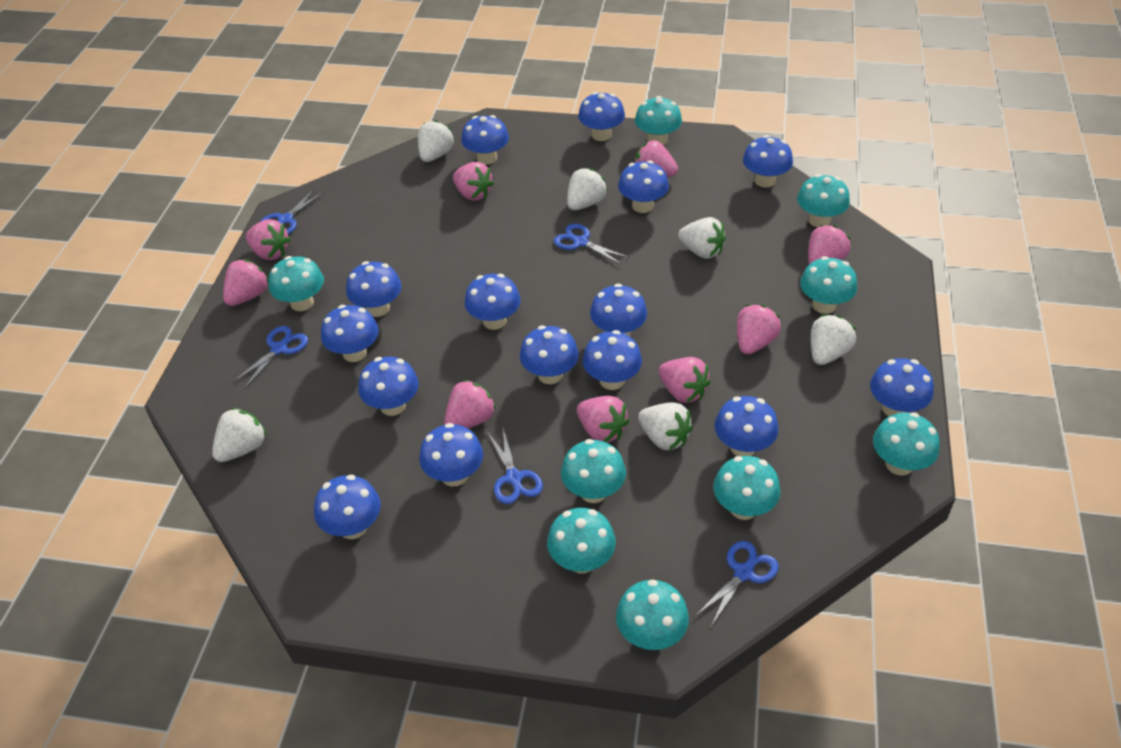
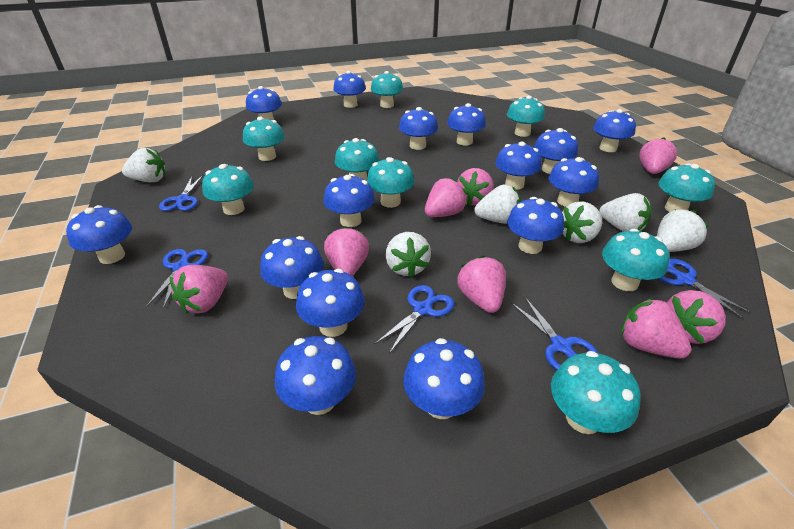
pink strawberry: [223,260,269,306] [246,219,291,260] [444,380,496,429] [453,162,494,201] [577,396,629,443] [634,140,678,177] [659,357,711,403] [737,305,781,355] [808,225,850,264] = 9 -> [170,265,228,314] [324,226,369,276] [425,178,467,217] [457,168,494,206] [457,256,506,313] [621,298,691,359] [639,137,677,174] [667,290,726,344] = 8

